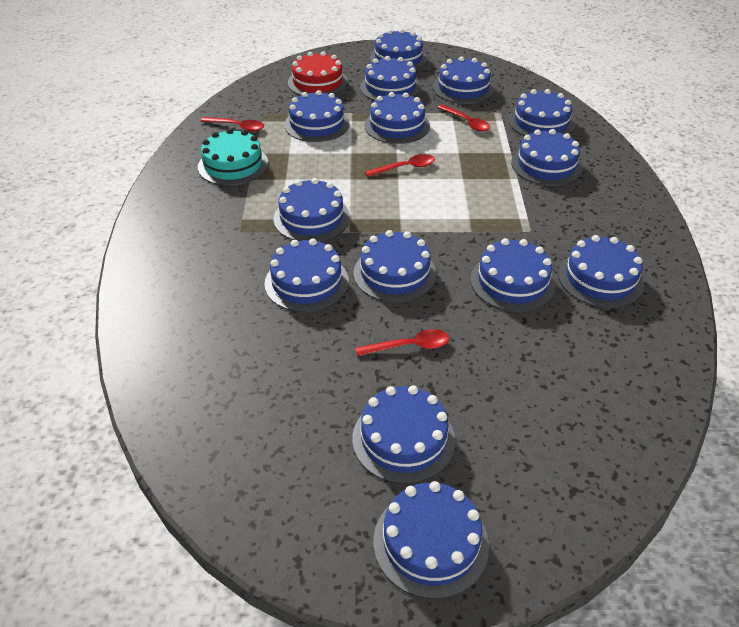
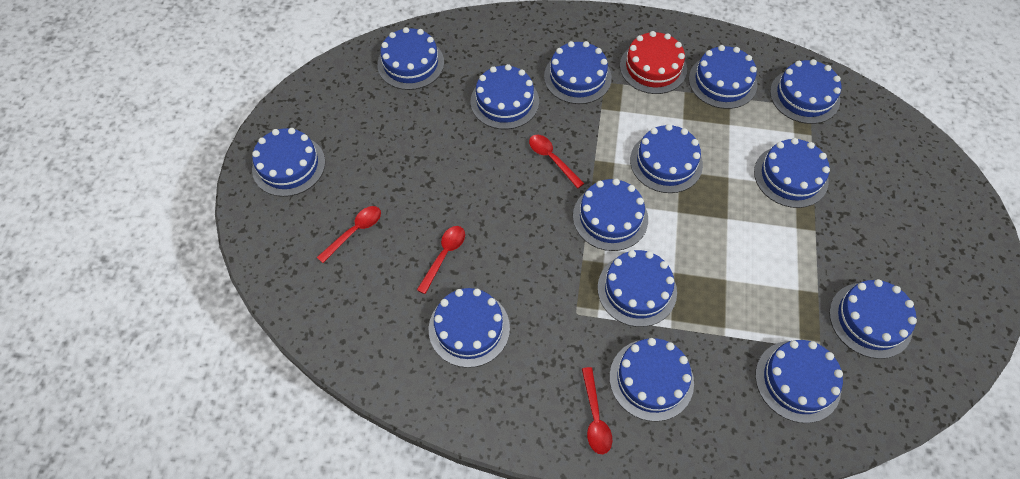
turquoise cake: [198,128,269,186] = 1 -> none = 0

